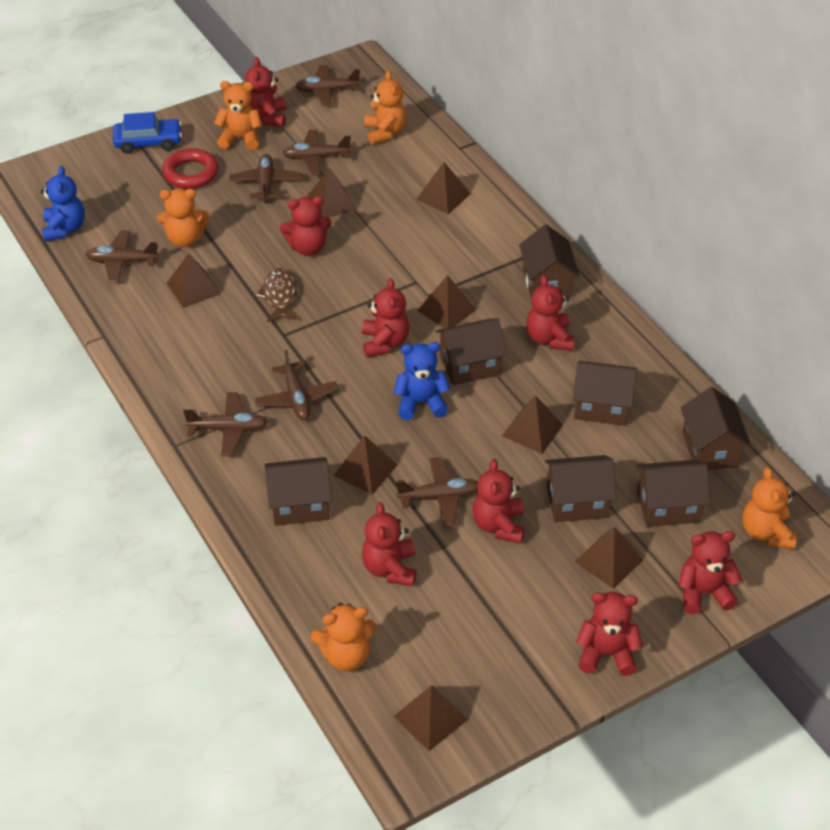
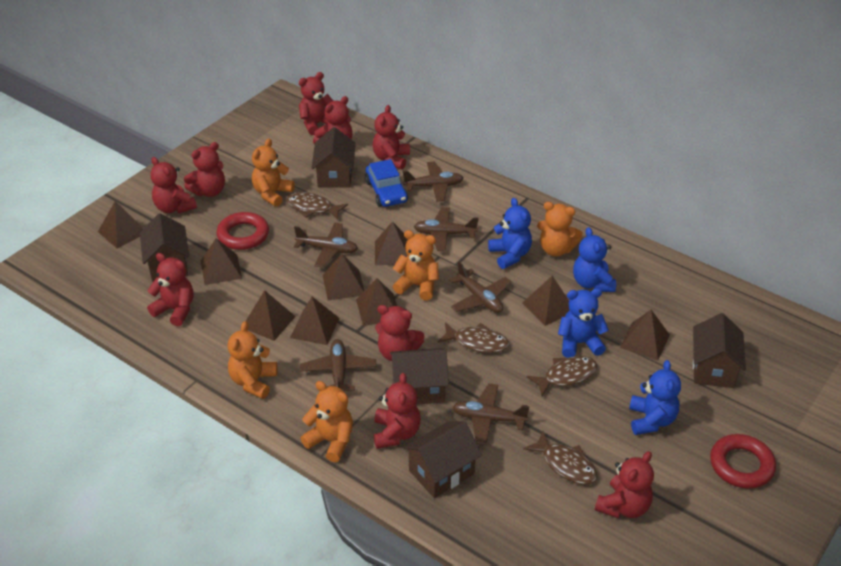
blue teddy bear: [41,166,85,242] [393,342,451,420] = 2 -> [488,198,532,269] [558,288,609,358] [573,227,616,292] [629,360,681,435] = 4
brown fish: [256,268,297,322] = 1 -> [286,192,348,220] [437,322,509,353] [523,431,597,485] [527,356,598,396] = 4
brown house: [265,457,332,526] [436,318,507,385] [519,224,579,298] [545,455,616,522] [573,361,637,426] [636,460,710,527] [681,387,751,470] = 7 -> [140,213,189,282] [312,127,356,188] [390,348,449,405] [403,421,482,498] [693,313,746,388] = 5
brown plane: [85,230,159,283] [183,392,267,456] [229,154,302,203] [255,350,339,420] [282,129,351,175] [295,65,361,106] [396,457,478,527] = 7 -> [294,223,358,268] [300,339,377,391] [403,162,463,202] [414,207,479,252] [449,262,511,313] [453,383,530,445] = 6
brown pyramid: [166,253,222,308] [307,169,357,218] [333,435,398,495] [393,685,468,751] [416,162,470,214] [417,275,477,328] [502,395,563,454] [575,527,644,589] = 8 -> [98,201,144,249] [201,238,242,285] [246,290,296,341] [290,297,339,345] [323,254,364,300] [356,278,397,326] [375,221,408,265] [522,275,569,326] [620,310,670,361] = 9
red ring: [162,148,219,189] = 1 -> [216,212,269,250] [710,434,776,489] = 2
red teddy bear: [245,57,286,127] [280,196,332,256] [362,278,410,358] [362,502,416,586] [472,459,525,544] [526,275,574,350] [576,592,643,676] [678,531,742,614] = 8 -> [147,253,194,326] [150,157,197,214] [184,142,225,197] [299,72,333,135] [313,96,353,144] [372,105,410,170] [374,373,421,449] [375,305,424,361] [595,451,654,518] = 9

